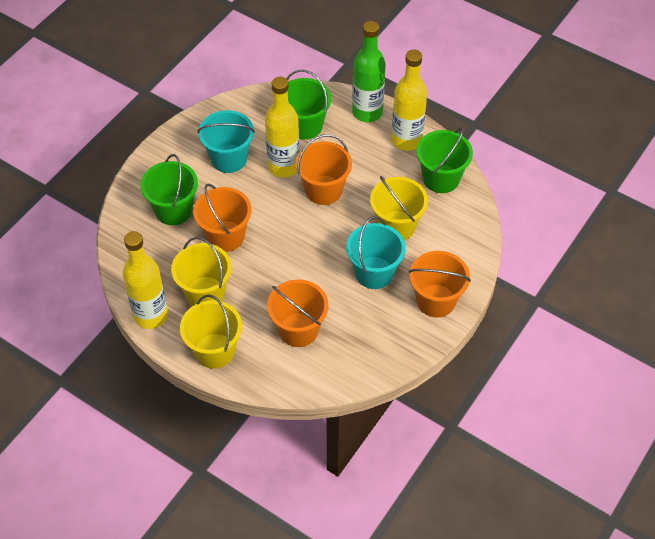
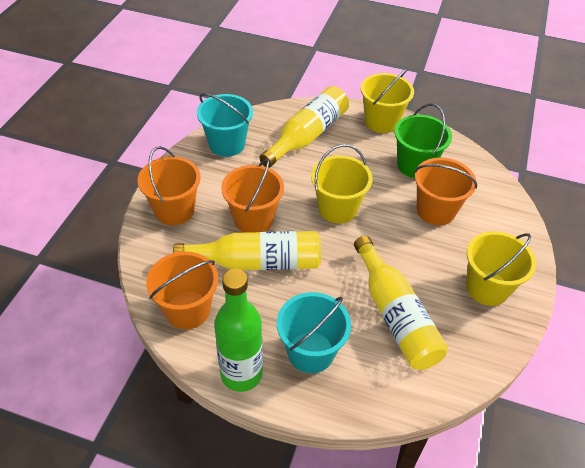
green bucket: [140,154,198,225] [286,70,331,140] [416,128,473,193] = 3 -> [394,104,452,178] = 1

